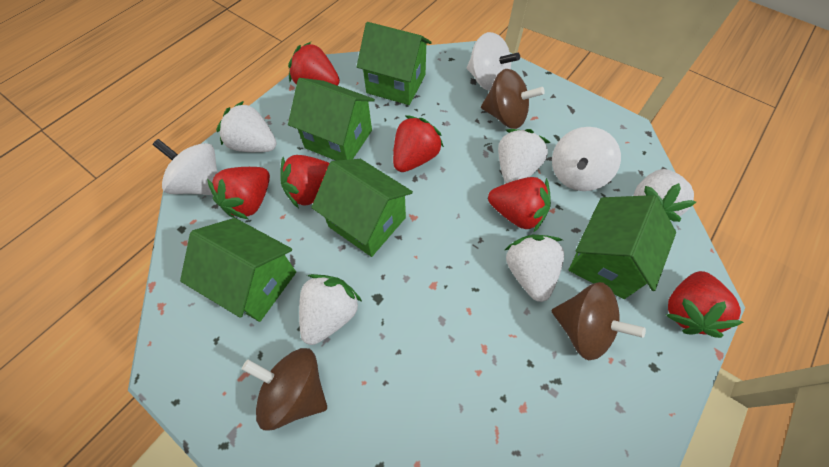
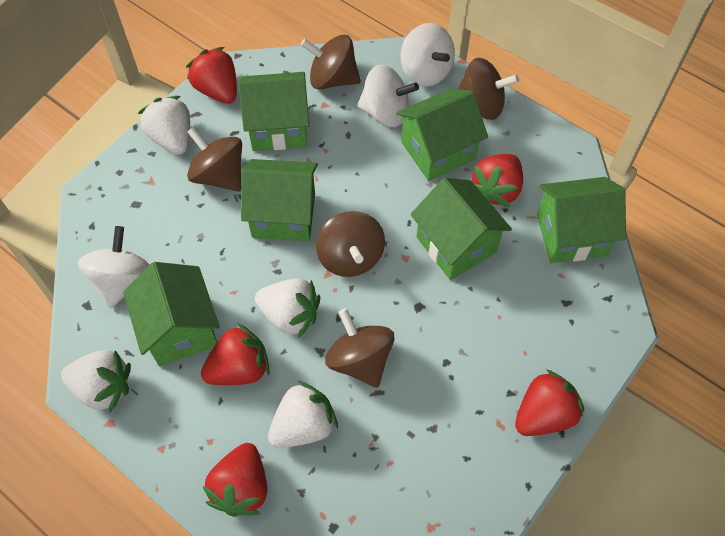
brown spinning top: [242,348,327,431] [481,69,545,129] [551,282,646,360] = 3 -> [187,127,242,192] [301,35,361,90] [316,211,385,277] [325,308,394,388] [458,58,519,120] = 5
green house: [180,218,296,322] [288,78,375,161] [311,159,413,257] [357,22,432,105] [569,195,676,299] = 5 -> [123,262,220,366] [238,72,309,151] [241,159,318,241] [396,88,488,181] [411,178,512,280] [537,177,626,263] = 6
red strawberry: [207,167,270,219] [280,155,329,208] [288,42,340,86] [393,115,444,172] [488,177,551,233] [666,271,743,338] = 6 -> [186,47,237,104] [201,324,270,385] [203,443,267,517] [472,154,523,207] [515,369,584,436] = 5
white strawberry: [216,101,276,152] [299,274,362,345] [498,129,550,183] [505,235,564,302] [634,169,696,222] = 5 -> [61,350,131,412] [138,96,190,155] [255,278,320,338] [268,381,338,448] = 4

